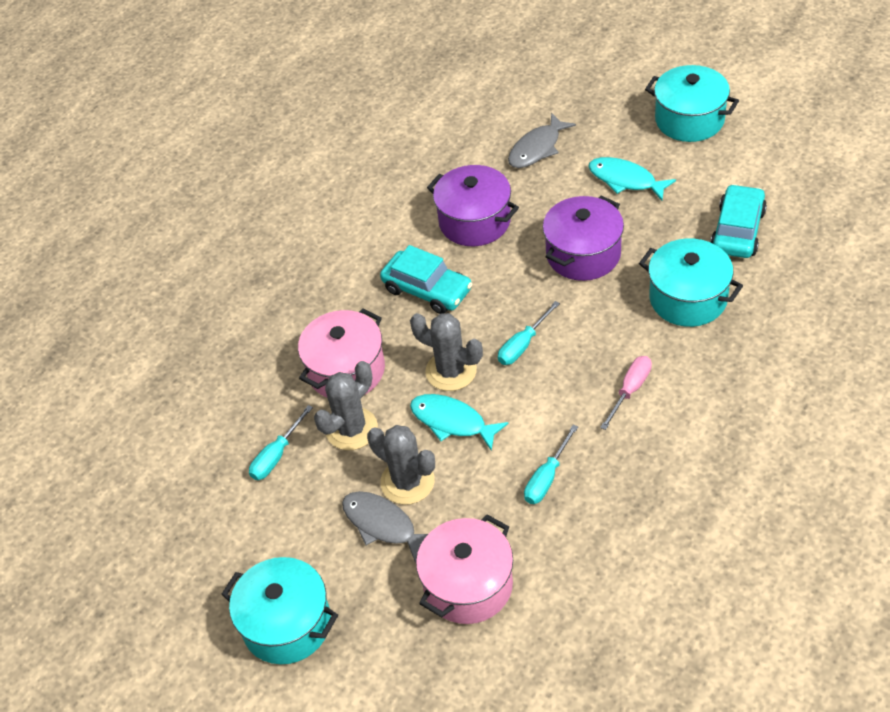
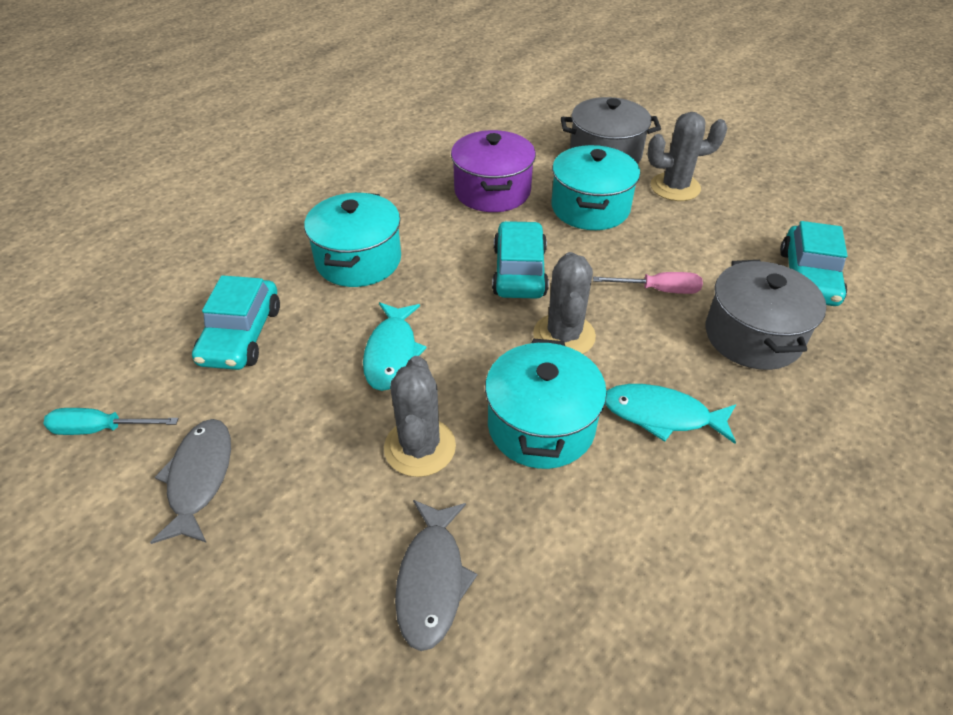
grey pot: none = 0 -> [561,97,661,164] [706,260,826,370] = 2
pink pot: [298,308,385,397] [416,514,513,624] = 2 -> none = 0
purple pot: [427,165,519,246] [543,196,624,281] = 2 -> [451,130,536,212] = 1
turquoise car: [380,245,472,314] [710,184,767,258] = 2 -> [192,275,280,370] [492,221,549,299] [780,221,848,306] = 3
turquoise screwdriver: [249,405,313,480] [498,301,560,365] [524,425,578,504] = 3 -> [44,408,179,435] = 1

